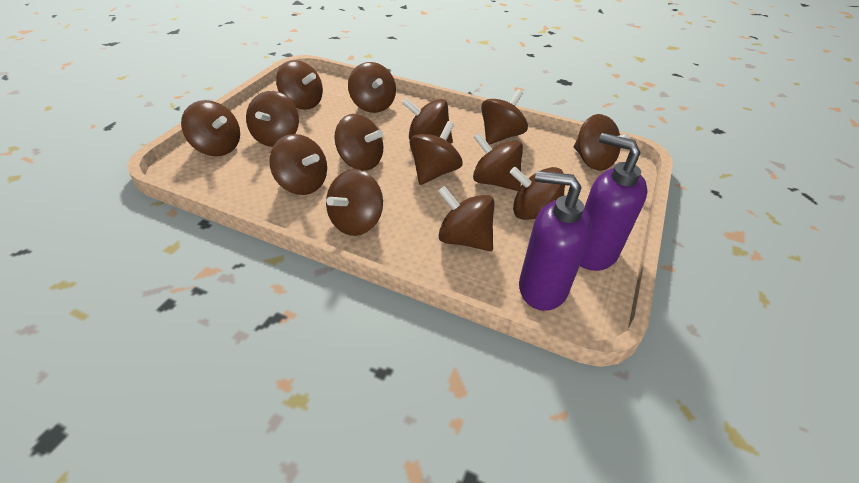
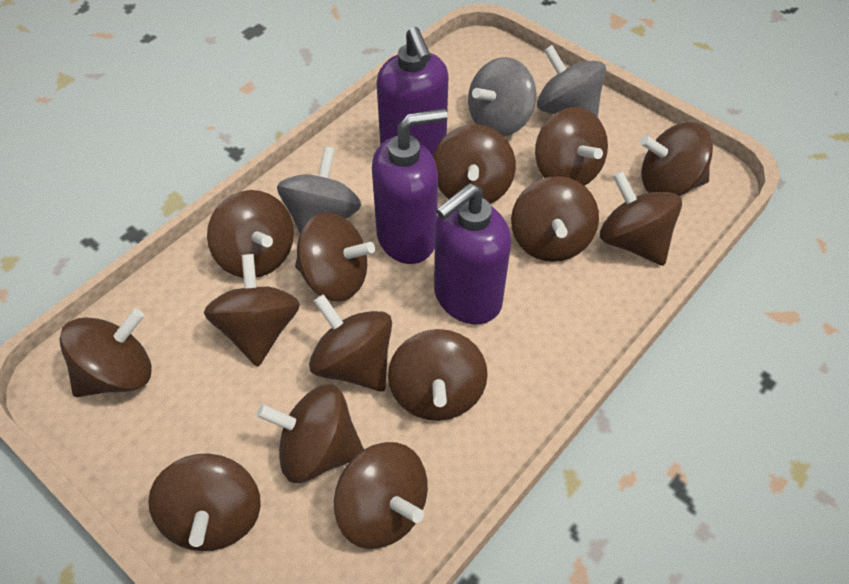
grey spinning top: none = 0 -> [277,146,361,233] [468,57,536,137] [537,45,606,118] = 3
purple soap dispenser: [519,171,592,311] [580,133,648,271] = 2 -> [372,108,448,264] [376,27,449,156] [434,183,511,324] = 3

